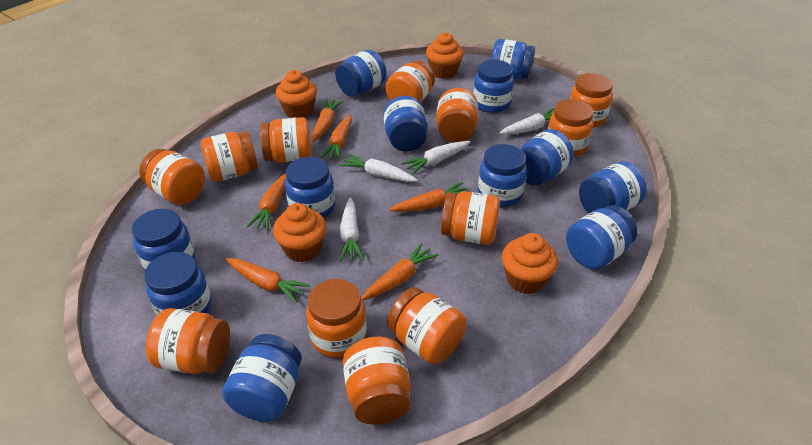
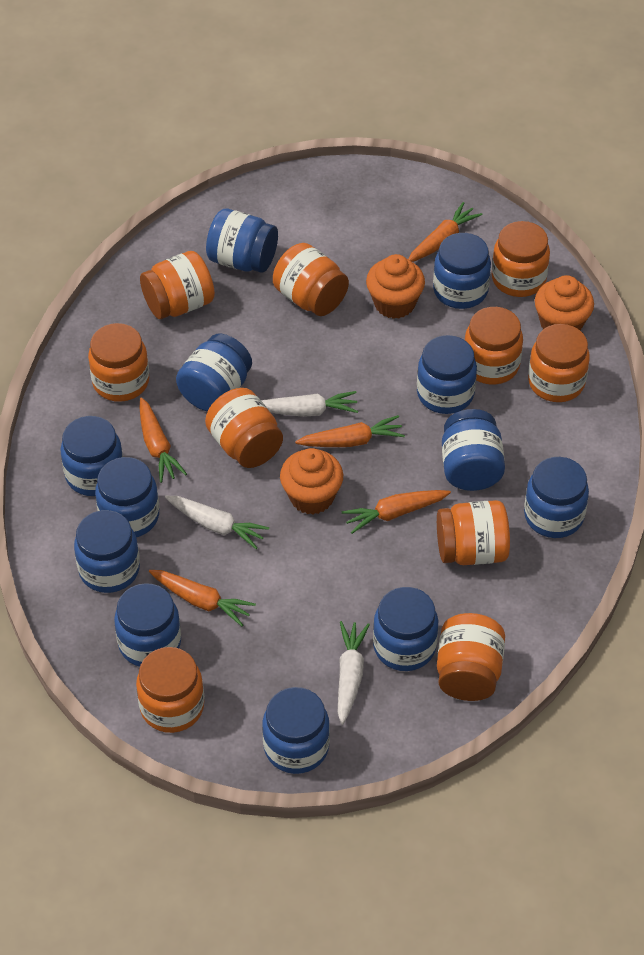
orange carrot: [226,258,310,303] [246,173,286,230] [312,99,343,142] [320,115,352,161] [362,243,439,300] [389,182,468,212] = 6 -> [140,398,187,483] [149,570,256,626] [295,415,405,447] [342,490,451,534] [408,202,482,262] = 5
orange cupcake: [273,203,326,262] [276,70,317,118] [426,32,464,79] [502,233,558,294] = 4 -> [280,448,343,514] [366,254,425,319] [535,275,594,330] = 3
orange jar: [139,149,205,205] [146,308,230,374] [201,132,258,182] [260,117,311,163] [306,279,367,358] [343,337,411,425] [385,60,435,103] [387,287,467,365] [436,88,478,143] [441,191,500,245] [548,99,593,157] [570,73,613,128] = 12 -> [88,323,149,402] [136,647,204,733] [140,251,215,319] [205,388,283,468] [273,243,349,316] [437,500,510,565] [437,613,505,701] [465,307,523,385] [492,221,550,297] [528,324,590,402] = 10
white carrot: [339,198,364,261] [340,154,417,182] [401,141,471,174] [500,108,555,135] = 4 -> [165,496,269,549] [261,391,358,417] [338,621,370,725] = 3

